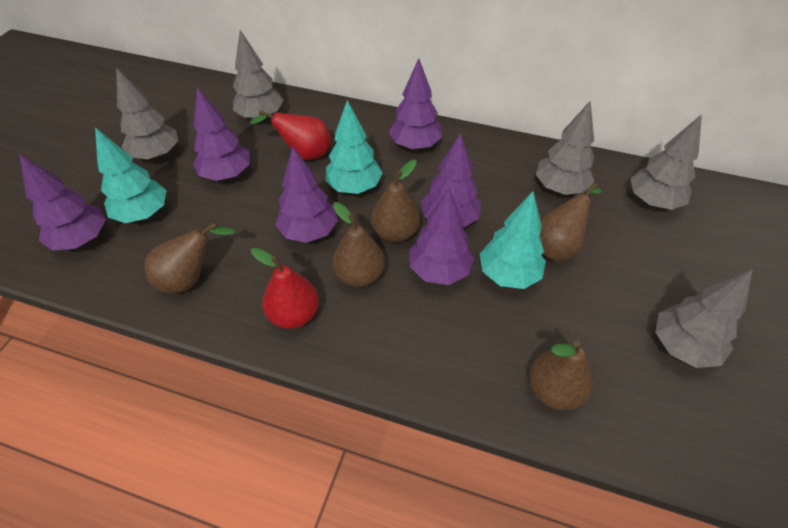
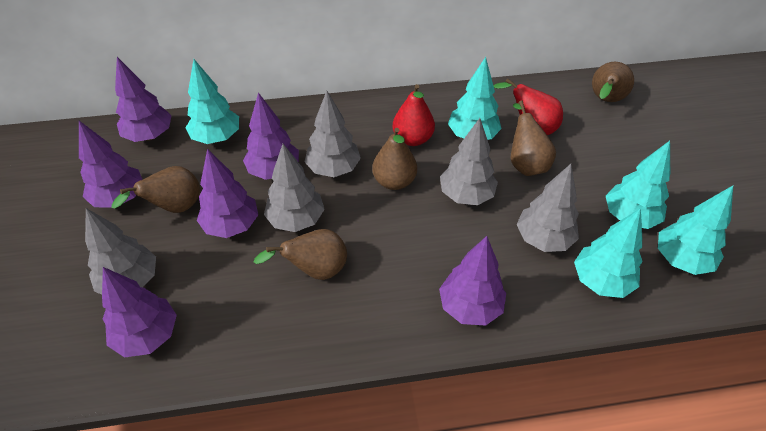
turquoise tree: [95,127,167,223] [325,100,382,194] [480,191,546,289] = 3 -> [185,59,239,144] [448,57,501,140] [574,208,642,298] [606,141,670,229] [658,186,733,275] = 5

